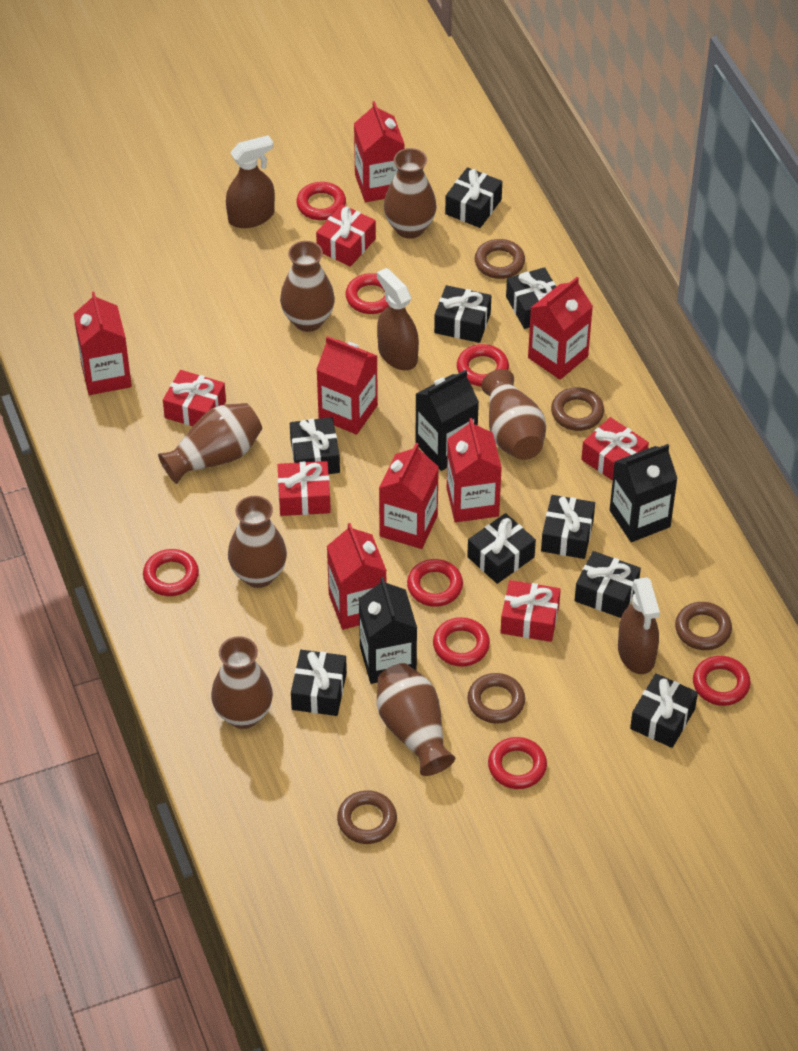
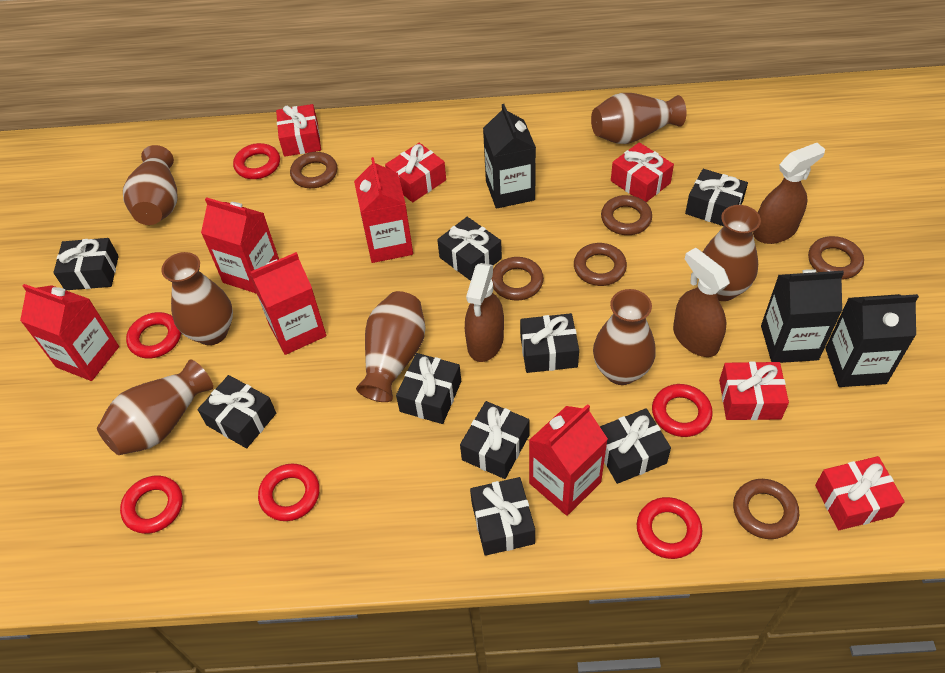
brown ring: [337,790,397,844] [467,673,525,724] [475,239,525,279] [551,387,604,431] [675,602,732,650] = 5 -> [290,152,337,188] [491,257,544,301] [574,243,627,286] [601,195,652,235] [733,479,799,539] [808,236,864,280] = 6
red carton: [74,292,132,395] [316,336,378,435] [327,523,387,630] [354,101,404,202] [379,443,439,549] [447,418,502,522] [528,277,593,380] = 7 -> [20,284,119,381] [201,197,279,294] [250,252,326,355] [354,157,413,263] [529,404,608,516] = 5
red ring: [143,549,199,596] [296,182,346,220] [345,273,389,314] [407,559,463,607] [433,617,490,667] [457,344,509,386] [488,737,547,789] [693,656,751,706] = 8 -> [120,476,183,534] [126,312,181,359] [233,143,280,179] [258,464,320,521] [637,497,702,559] [652,384,713,437] = 6

